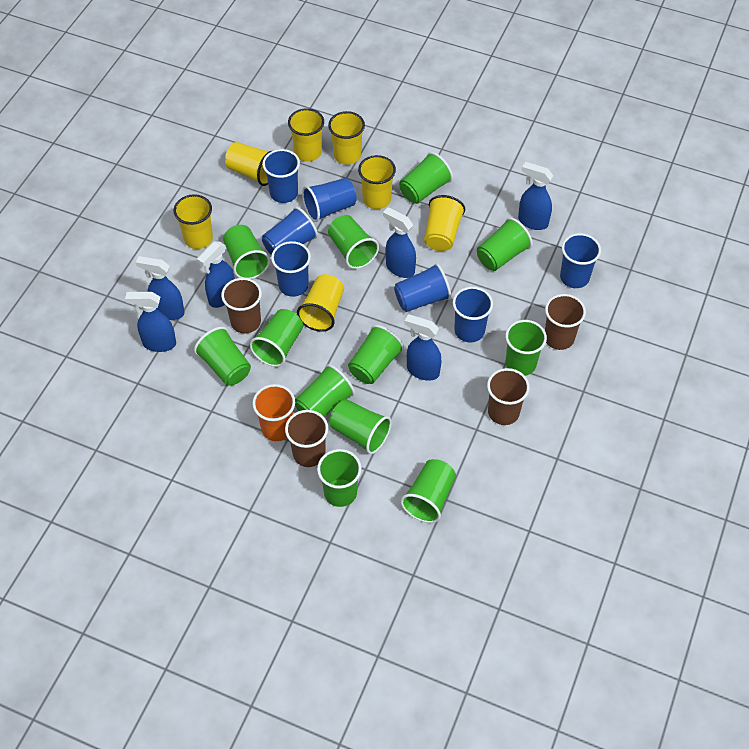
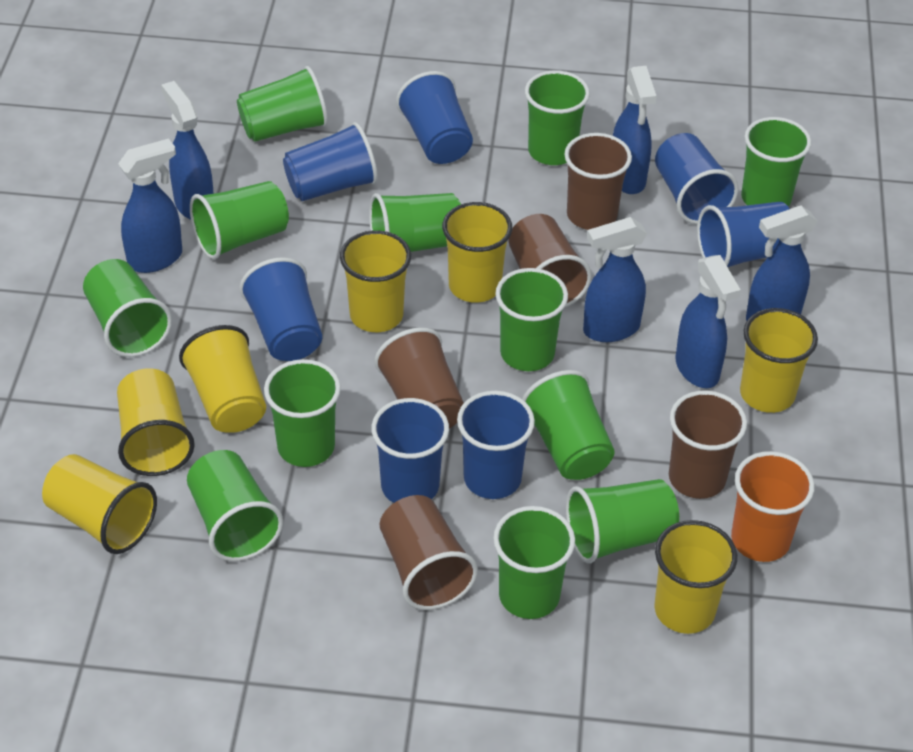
brown cup: [221,278,262,334] [285,410,328,467] [487,368,530,425] [545,294,586,350] = 4 -> [374,327,464,429] [380,495,478,610] [509,214,592,308] [564,133,632,230] [669,390,747,499] = 5

